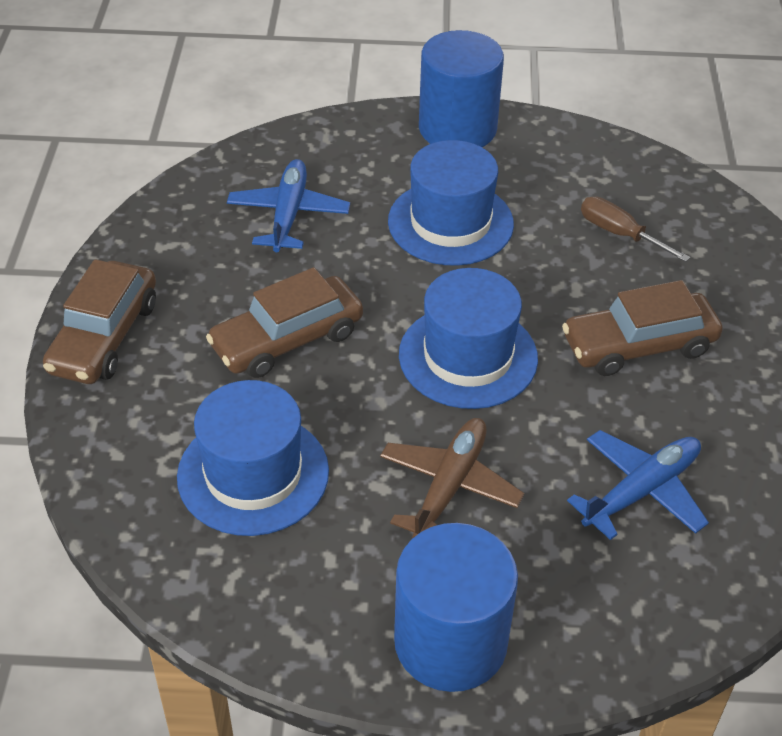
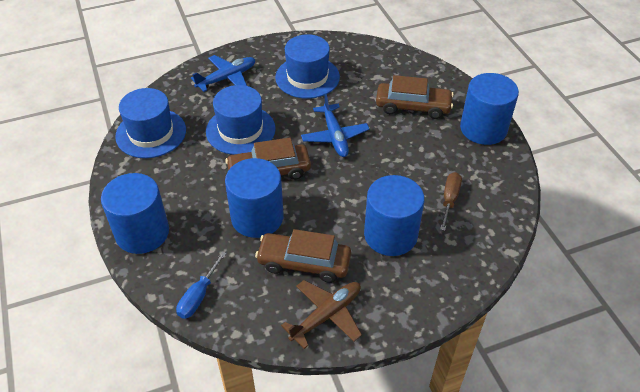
blue cylinder: [394,523,518,692] [419,30,504,147] = 2 -> [101,173,169,254] [225,158,284,238] [364,175,425,256] [460,73,519,145] = 4
blue screwdriver: none = 0 -> [176,252,227,319] = 1

